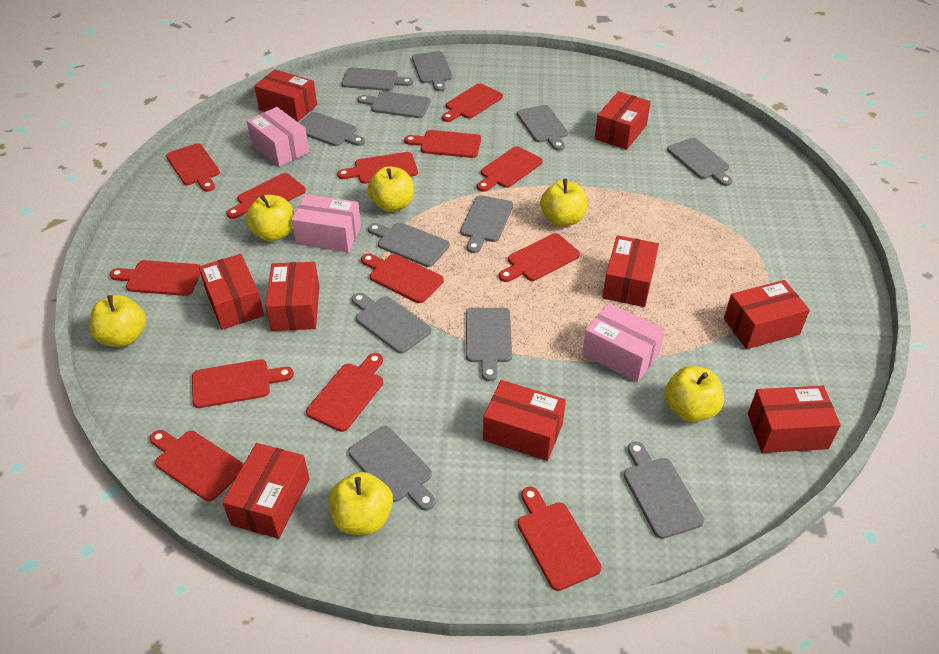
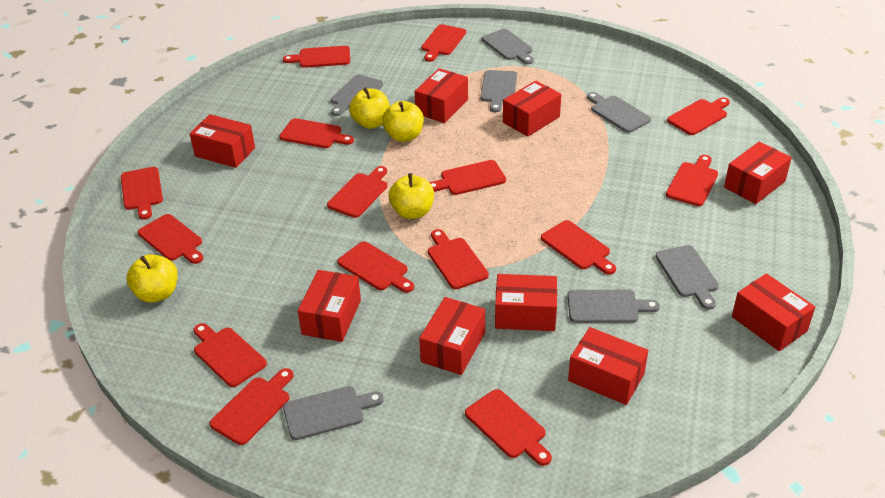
grey cutting board: [299,112,365,146] [341,67,413,91] [348,426,435,511] [352,293,431,354] [358,91,431,118] [368,222,450,267] [412,51,453,91] [460,195,513,253] [466,308,512,381] [517,105,568,151] [624,441,704,539] [667,138,732,186] = 12 -> [283,386,384,440] [331,74,383,116] [480,70,517,112] [482,29,534,64] [567,290,660,323] [587,92,651,133] [655,245,719,310] = 7
pink box: [247,107,309,167] [291,194,361,252] [582,303,665,382] = 3 -> none = 0
red cutting board: [109,260,201,296] [150,430,243,501] [166,143,220,192] [192,359,294,408] [226,173,306,219] [306,353,383,432] [337,152,418,184] [361,253,444,303] [404,130,481,158] [442,83,503,122] [477,146,543,192] [499,233,580,282] [518,487,602,591] = 13 -> [121,167,163,220] [138,214,203,264] [194,323,267,387] [209,368,294,445] [279,118,354,148] [283,46,350,68] [327,166,387,218] [338,241,414,293] [421,24,466,62] [428,229,489,289] [429,160,506,195] [465,389,552,466] [541,220,616,275] [666,155,718,206] [667,97,730,135] = 15
yellow apple: [89,295,146,347] [246,195,294,242] [329,472,393,535] [367,166,414,212] [540,179,587,227] [665,366,724,422] = 6 -> [127,254,178,303] [349,88,390,129] [382,101,424,142] [389,173,434,219] = 4

